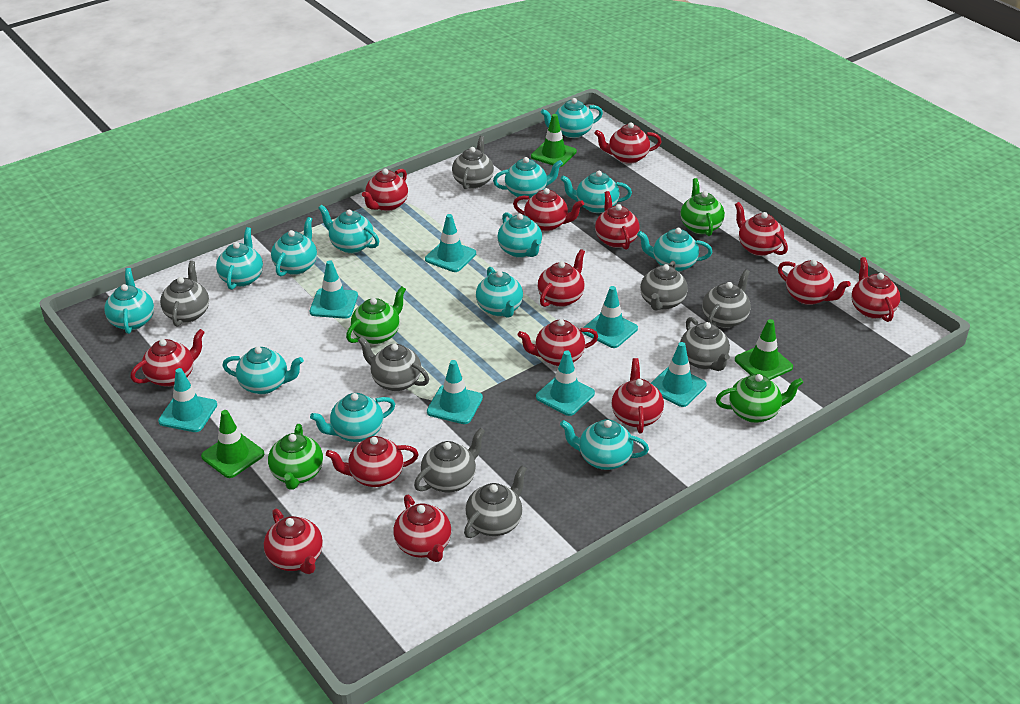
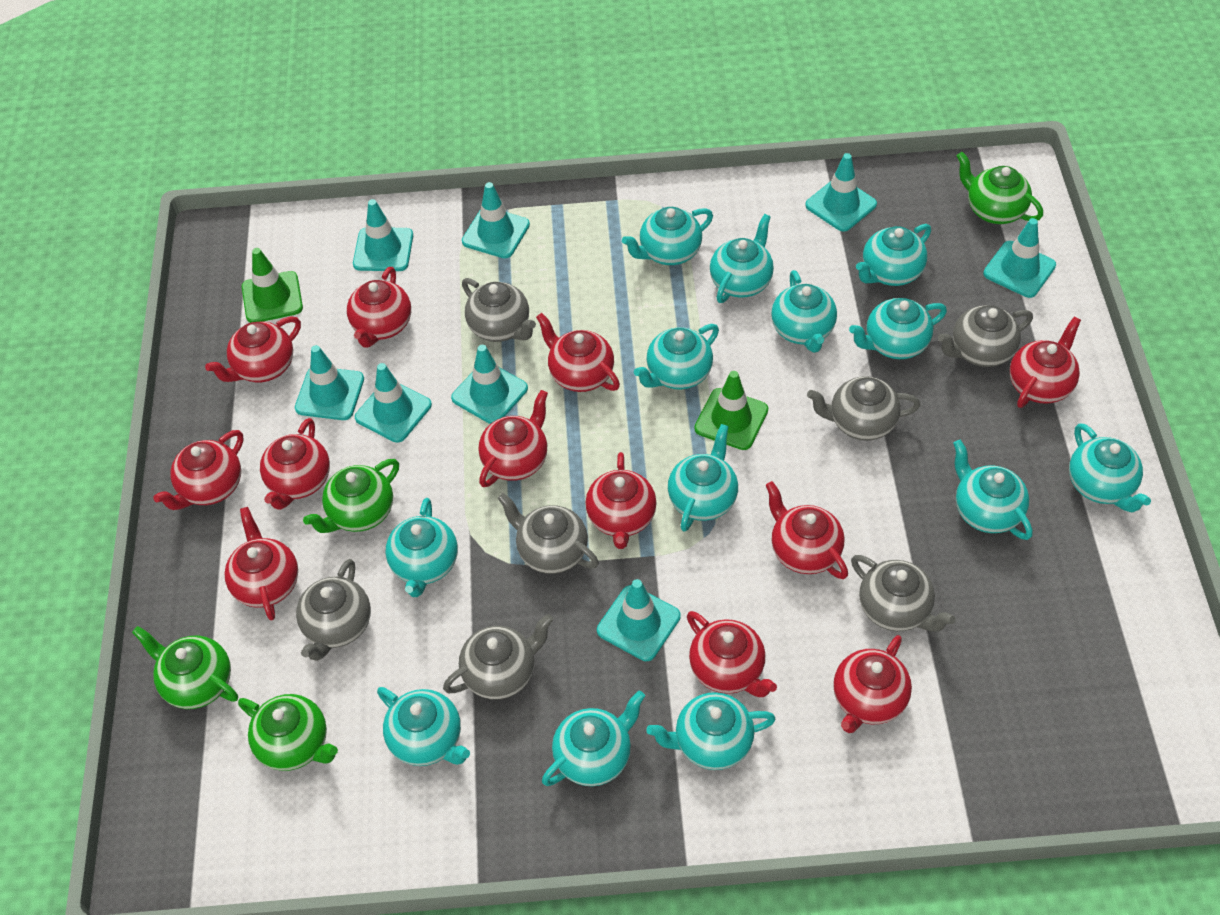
green traffic cone: [201,410,265,478] [531,114,577,167] [735,319,793,380] = 3 -> [242,248,303,323] [694,371,768,450] = 2
grey teapot: [160,261,209,327] [358,337,429,391] [414,428,485,492] [452,136,494,190] [464,465,527,538] [640,261,688,311] [680,317,730,371] [702,269,751,328] = 8 -> [296,559,371,661] [443,614,553,700] [462,278,536,342] [497,493,599,574] [807,376,920,441] [851,555,956,632] [938,305,1033,367] = 7
red teapot: [130,329,205,387] [264,509,323,574] [326,436,419,487] [362,169,408,211] [393,495,451,562] [513,188,584,231] [518,319,598,366] [538,249,585,307] [594,123,662,164] [595,191,640,250] [612,358,664,433] [735,202,788,256] [778,259,851,305] [851,257,901,322] = 14 -> [153,430,244,510] [205,316,301,382] [225,507,298,621] [260,418,330,510] [347,267,411,348] [478,390,548,487] [536,313,620,392] [585,452,657,549] [687,611,777,697] [766,481,848,579] [833,635,912,733] [1010,317,1081,408] = 12
turquoise traffic cone: [158,368,217,432] [310,260,358,319] [425,214,476,272] [427,360,483,424] [536,350,595,416] [583,286,638,348] [651,342,707,407] = 7 -> [295,345,364,420] [353,199,413,271] [355,363,432,443] [451,345,528,424] [462,182,530,258] [597,579,681,661] [805,153,877,232] [983,218,1056,298] = 8

